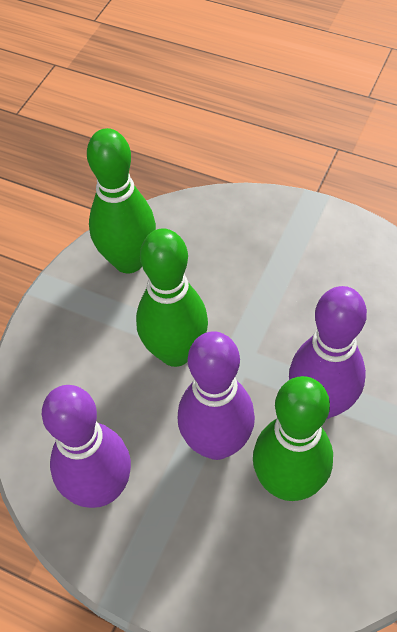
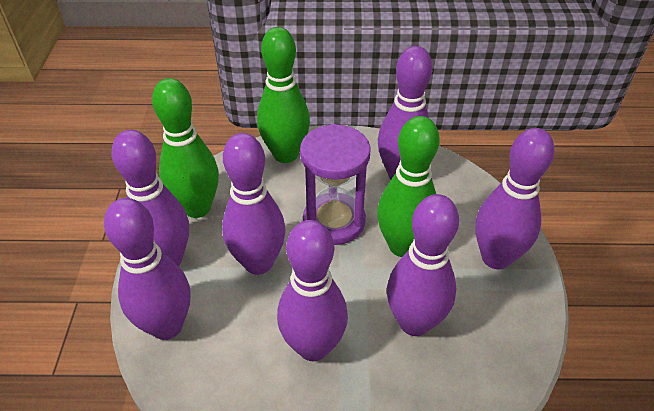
purple bowling pin: [42,385,131,508] [178,331,255,460] [289,286,367,419] = 3 -> [104,198,190,340] [111,130,189,266] [222,133,286,275] [277,220,348,361] [378,46,433,179] [387,194,459,336] [475,128,555,269] = 7
purple hourglass: none = 0 -> [300,124,371,245] = 1

